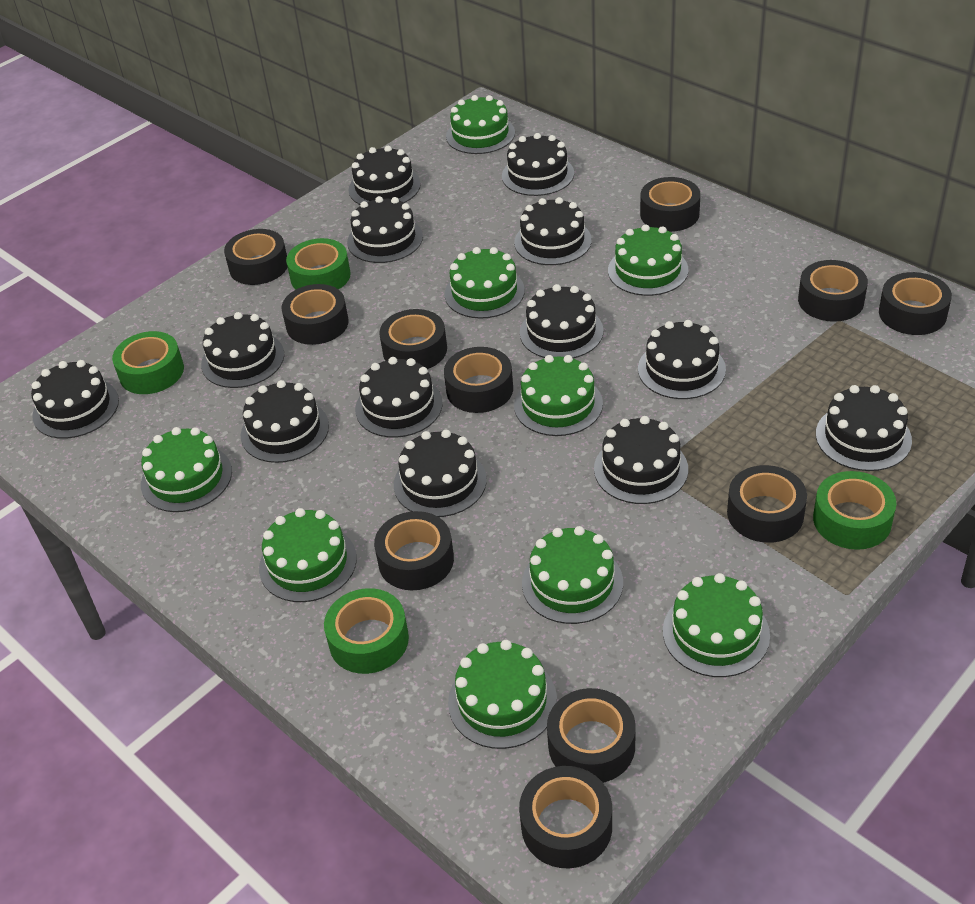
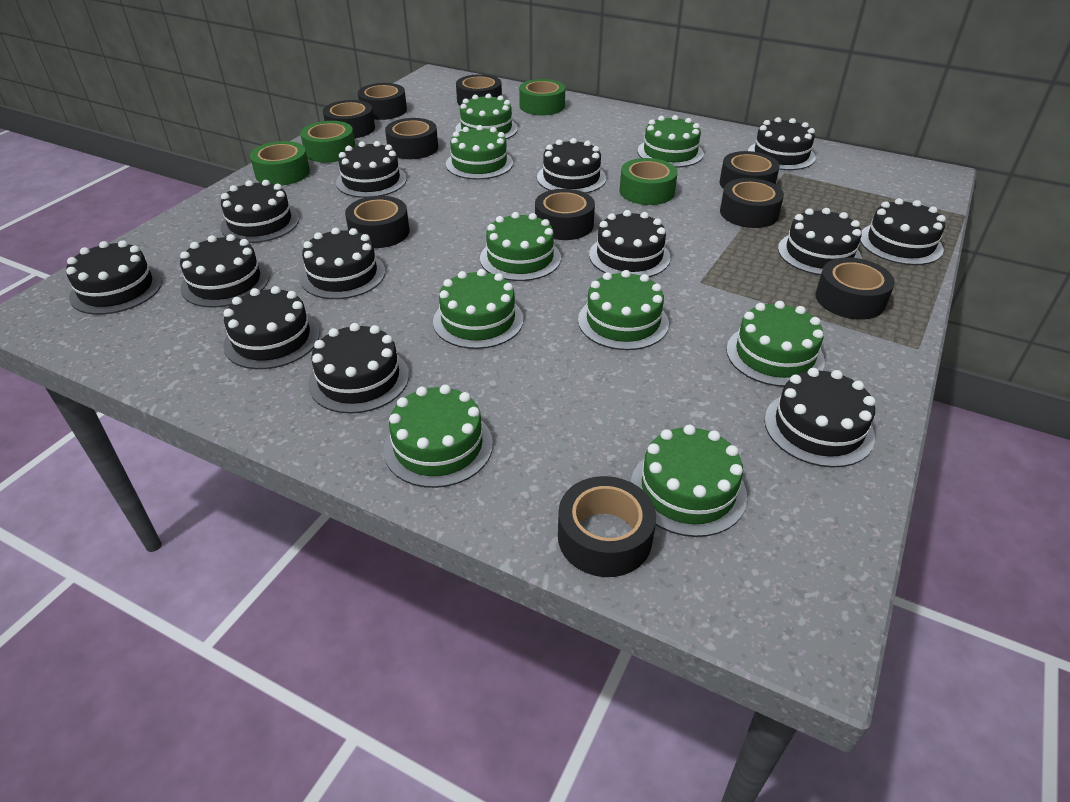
black tape: [224,229,287,285] [282,284,349,345] [374,511,454,590] [379,309,447,369] [444,347,513,413] [519,766,612,868] [547,688,636,783] [640,177,701,232] [727,465,807,543] [798,260,868,322] [879,272,952,335] = 11 -> [323,100,375,139] [345,196,410,248] [358,83,407,120] [385,118,438,159] [456,74,502,106] [535,189,595,240] [558,476,656,577] [719,151,780,189] [720,178,784,228] [815,258,895,320] = 10

